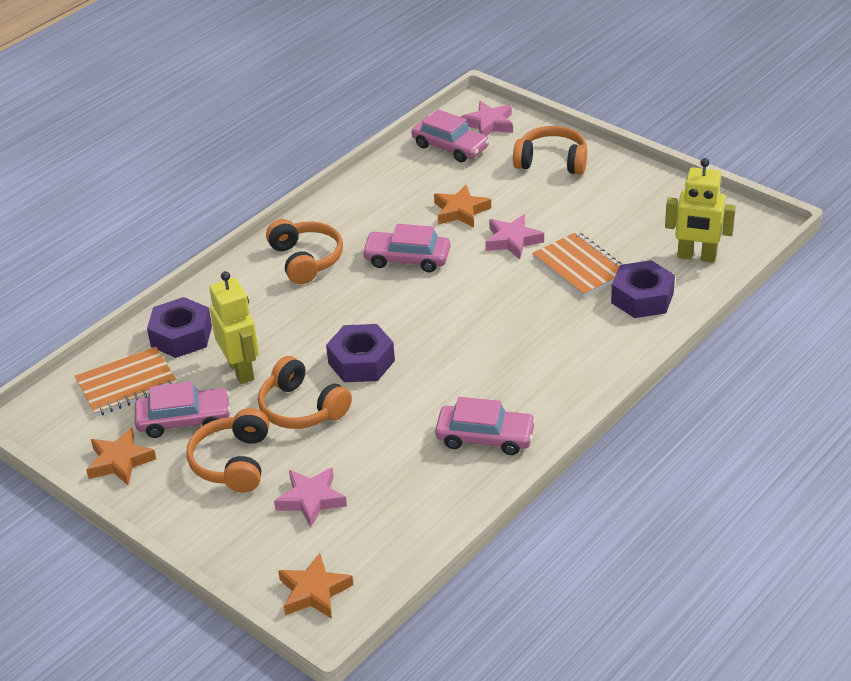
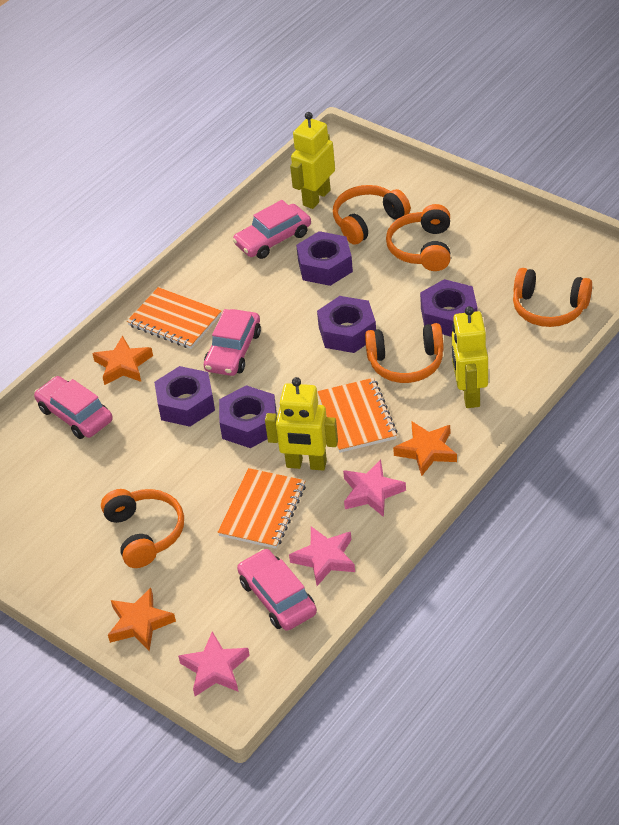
orange headphones: [187,408,269,493] [258,356,352,429] [266,219,343,285] [513,126,587,175] = 4 -> [101,489,184,568] [333,185,411,245] [365,323,444,383] [386,204,450,271] [513,268,592,327] = 5
orange notebook: [75,347,178,417] [532,231,621,297] = 2 -> [127,287,221,349] [218,468,306,549] [317,378,397,453] = 3
purple nut: [147,297,212,358] [326,324,395,382] [611,260,675,318] = 3 -> [154,366,215,427] [219,385,277,448] [296,231,353,286] [317,296,376,353] [420,279,477,337] = 5
yellow robot: [209,271,259,384] [665,158,736,263] = 2 -> [265,377,338,470] [290,112,335,209] [452,306,488,408] = 3

